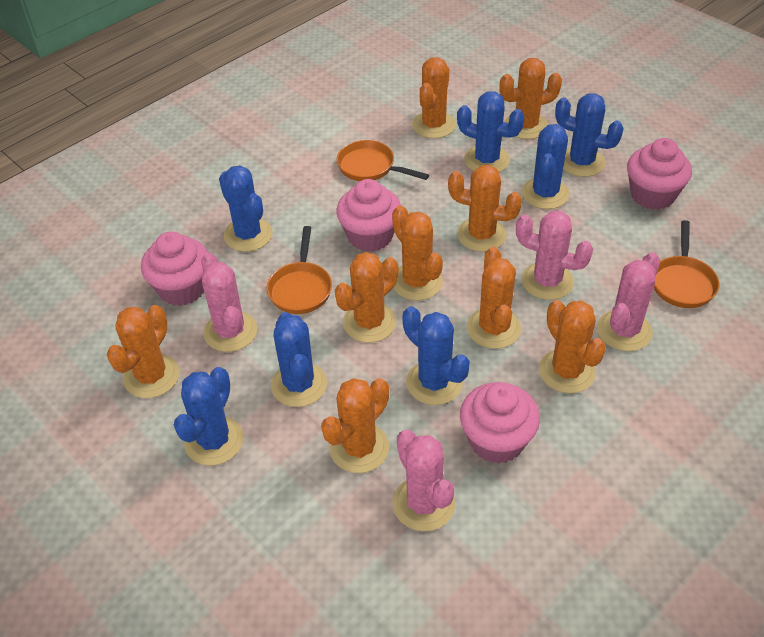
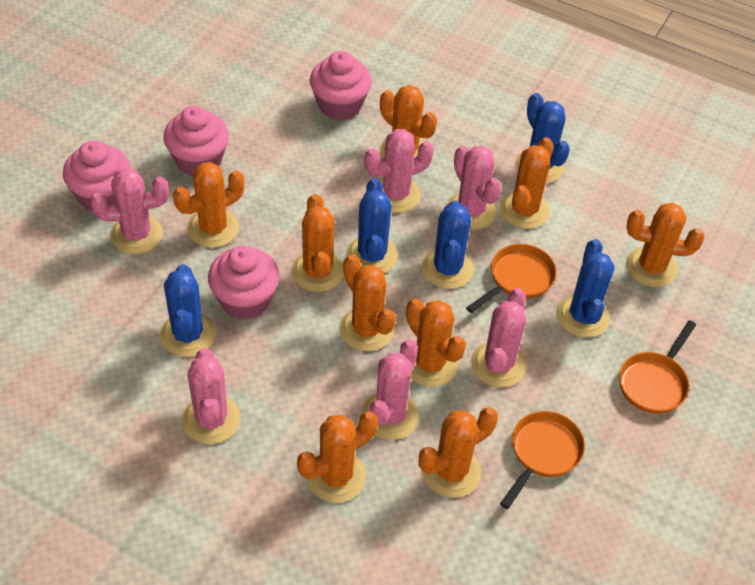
blue cactus: [174,367,244,466] [219,165,273,252] [271,312,327,407] [402,306,470,405] [457,91,525,172] [522,124,570,209] [555,93,624,177] = 7 -> [160,264,216,357] [346,178,398,273] [422,201,474,289] [516,93,570,184] [556,239,615,338] = 5
pink cactus: [201,253,257,352] [392,430,455,531] [516,211,593,300] [597,252,660,351] = 4 -> [90,168,169,254] [182,348,241,444] [362,340,419,440] [364,129,434,213] [447,146,502,230] [471,288,527,387] = 6

